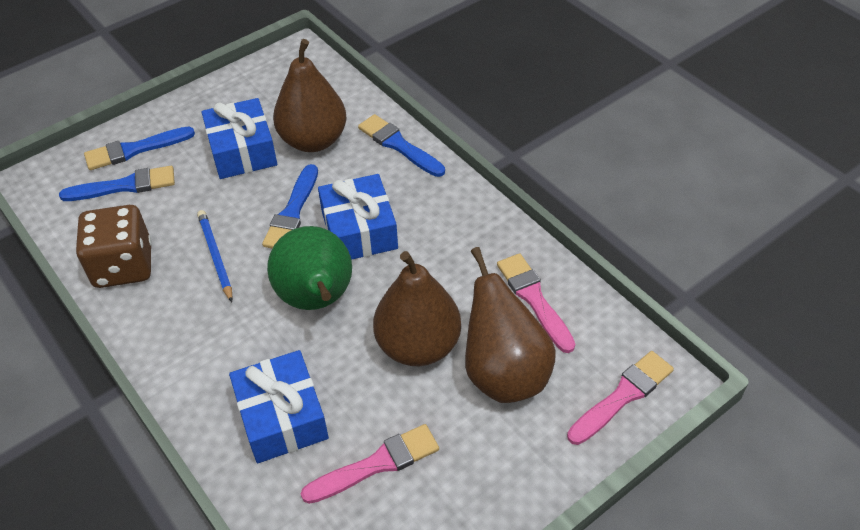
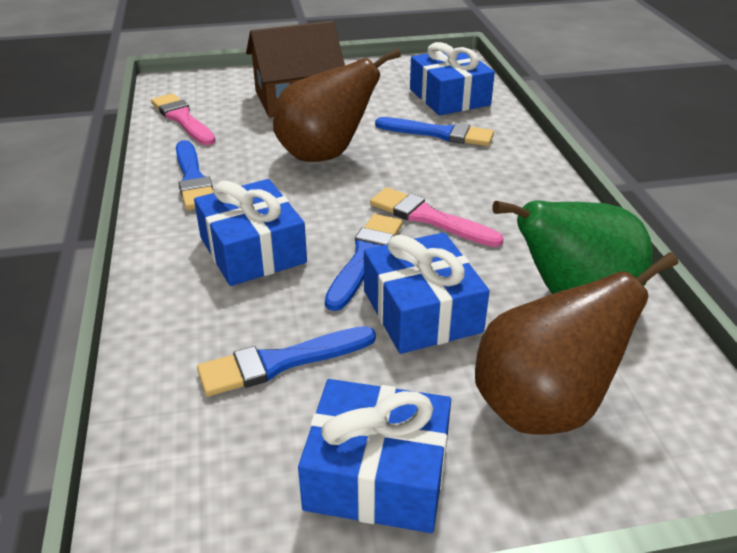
blue gift: [201,98,277,179] [229,350,329,463] [318,174,398,260] = 3 -> [194,179,307,286] [298,379,451,533] [364,232,490,354] [410,42,495,115] = 4
blue pencil: [197,210,232,302] = 1 -> none = 0
brown dice: [76,205,152,288] = 1 -> none = 0
brown house: none = 0 -> [246,21,345,118] = 1
brown pear: [273,39,346,152] [373,251,461,366] [465,247,556,403] = 3 -> [273,48,401,162] [475,252,678,434] = 2
pink brush: [301,424,439,504] [497,253,575,353] [567,351,674,445] = 3 -> [151,93,216,145] [370,187,504,247] = 2

